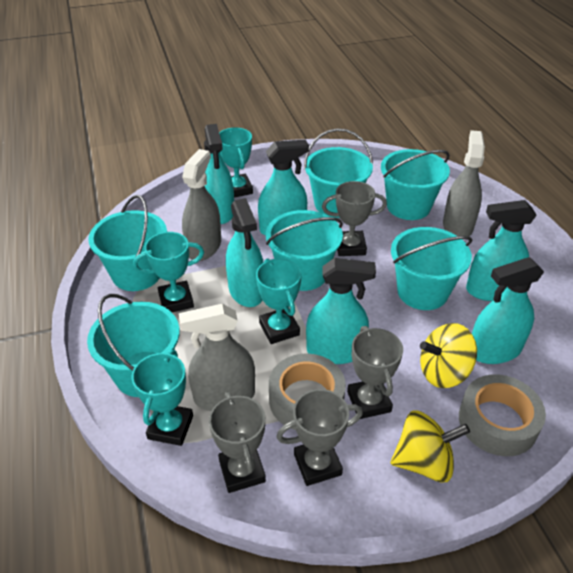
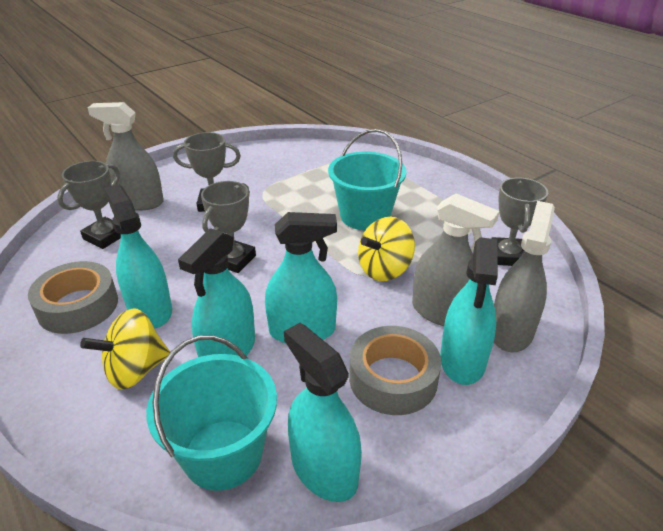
turquoise bucket: [87,294,180,397] [88,195,167,291] [266,210,343,291] [304,129,373,218] [381,149,450,220] [391,227,472,310] = 6 -> [146,335,277,491] [328,129,407,230] = 2
turquoise spray bottle: [204,124,234,224] [226,198,264,307] [258,140,309,236] [306,258,376,364] [466,200,537,301] [472,257,544,364] = 6 -> [104,184,172,328] [178,228,255,357] [265,212,337,343] [284,323,362,502] [440,237,498,385] = 5
turquoise trophy: [131,350,193,446] [133,232,204,312] [219,128,253,198] [256,258,302,344] = 4 -> none = 0

